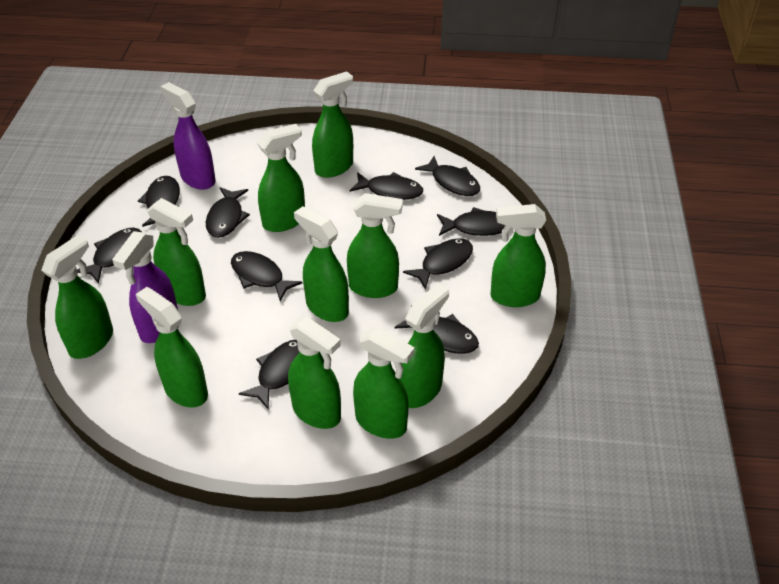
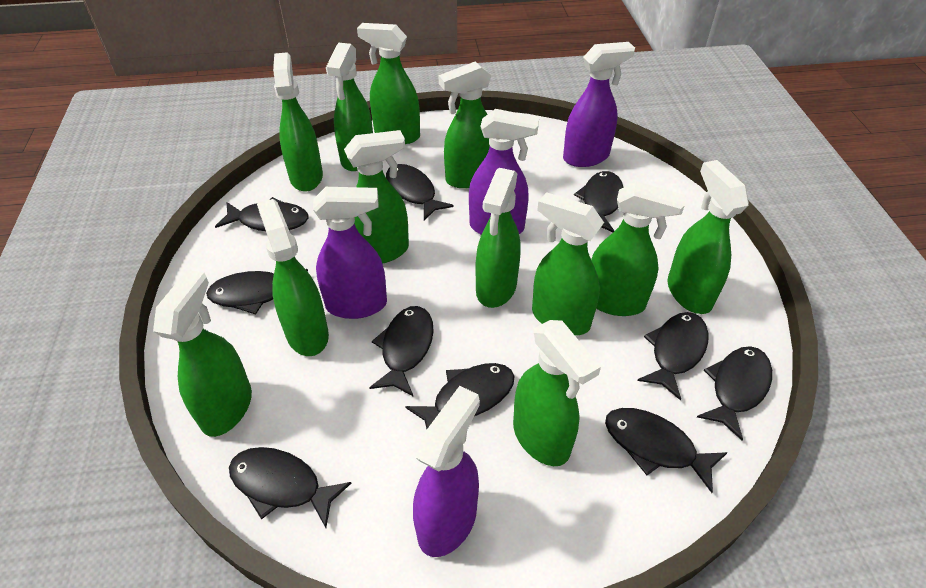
green spray bottle: [41,235,113,359] [136,287,208,407] [147,198,206,306] [257,124,305,232] [288,316,341,429] [294,206,349,322] [312,71,353,178] [347,193,403,298] [353,327,415,439] [400,283,449,408] [490,204,546,307] = 11 -> [153,269,252,437] [257,199,329,356] [273,52,323,192] [326,43,373,171] [344,130,409,264] [357,23,420,144] [439,61,492,188] [476,168,521,308] [513,320,601,466] [532,192,604,335] [591,181,686,316] [668,160,749,314] = 12
purple spray bottle: [112,231,178,343] [160,82,216,190] = 2 -> [313,187,387,319] [413,386,480,557] [469,109,539,234] [563,42,635,167] = 4

